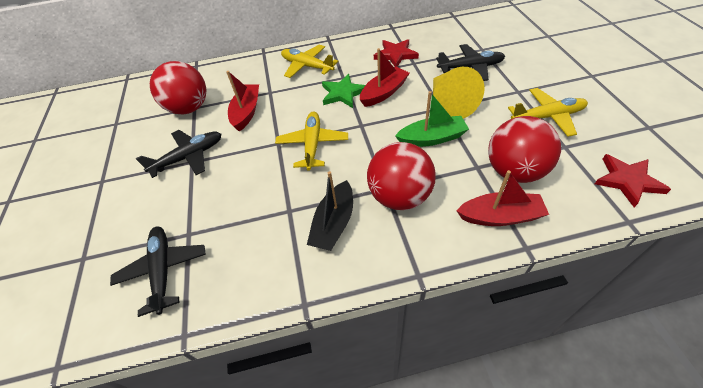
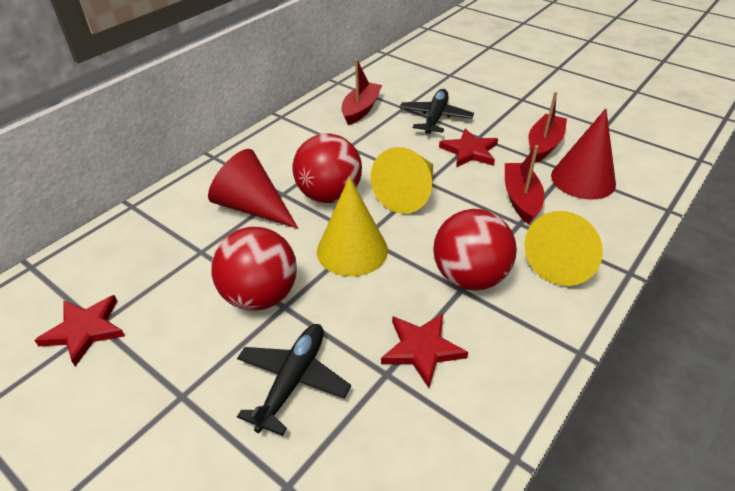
black boat: [307,171,353,251] = 1 -> none = 0
black plane: [110,226,206,317] [136,130,221,178] [436,44,505,81] = 3 -> [237,324,351,436] [399,89,474,134] = 2
green boat: [395,91,469,147] = 1 -> none = 0
green star: [322,74,365,108] = 1 -> none = 0
red cone: none = 0 -> [208,149,298,229] [551,108,616,200] = 2
red star: [374,39,419,67] [595,154,671,207] = 2 -> [34,295,125,367] [381,313,468,388] [439,128,498,167] = 3
yellow cone: [433,67,485,119] = 1 -> [317,177,388,277] [371,147,433,214] [524,211,603,286] = 3
yellow plane: [275,112,348,171] [281,45,338,78] [508,88,588,137] = 3 -> none = 0

